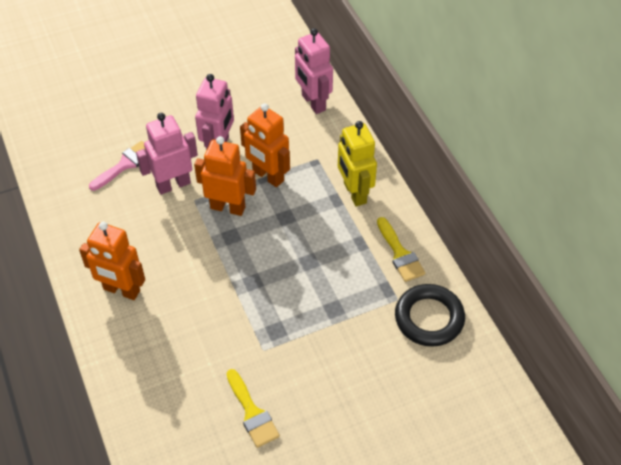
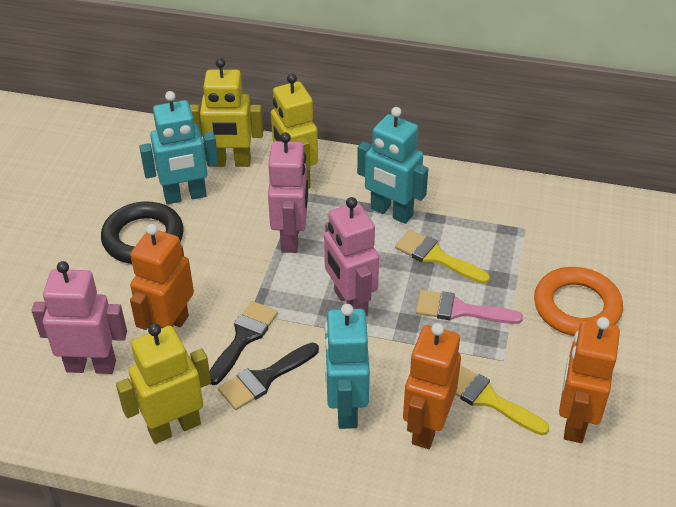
black brush: none = 0 -> [210,301,278,385] [218,343,319,410] = 2
orange ring: none = 0 -> [534,267,623,336] = 1
turquoise robot: none = 0 -> [139,91,218,204] [324,304,370,429] [357,107,428,224] = 3
yellow robot: [338,121,377,206] = 1 -> [116,323,211,444] [190,58,263,167] [271,73,318,189] = 3

